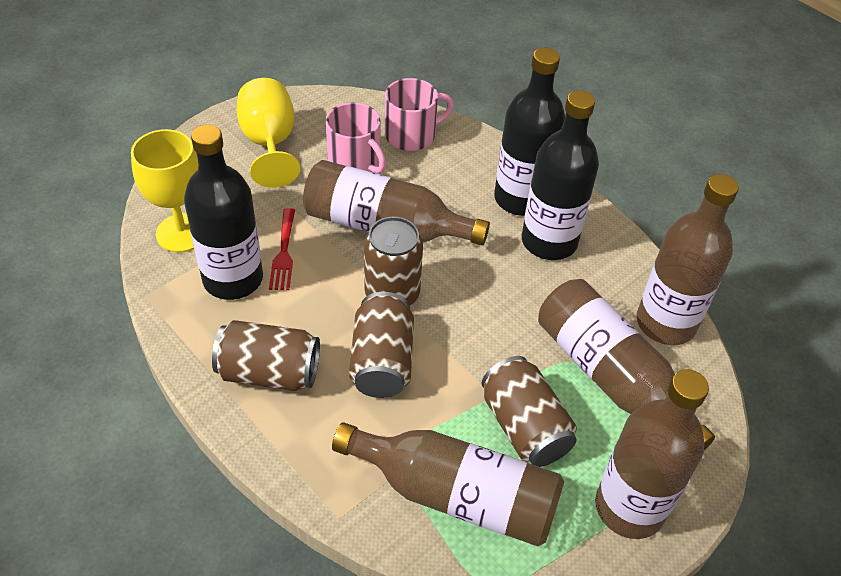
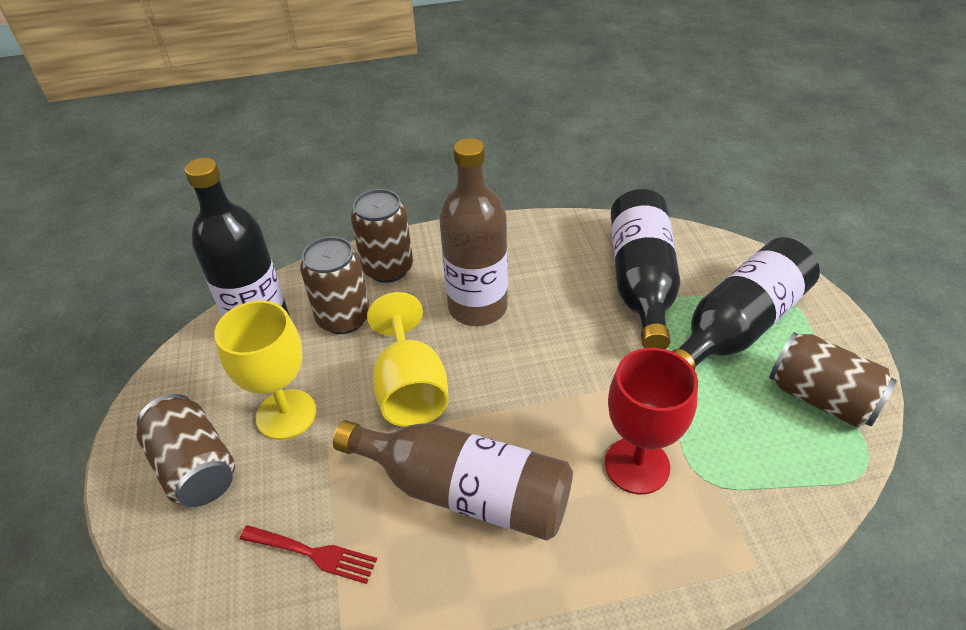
brown bottle: [303,160,490,245] [332,422,564,546] [538,279,715,450] [595,369,709,539] [637,174,739,345] = 5 -> [333,420,573,541] [439,138,508,326] = 2
pink mug: [325,102,386,174] [385,78,454,151] = 2 -> none = 0
red goblet: none = 0 -> [605,348,698,494] = 1

